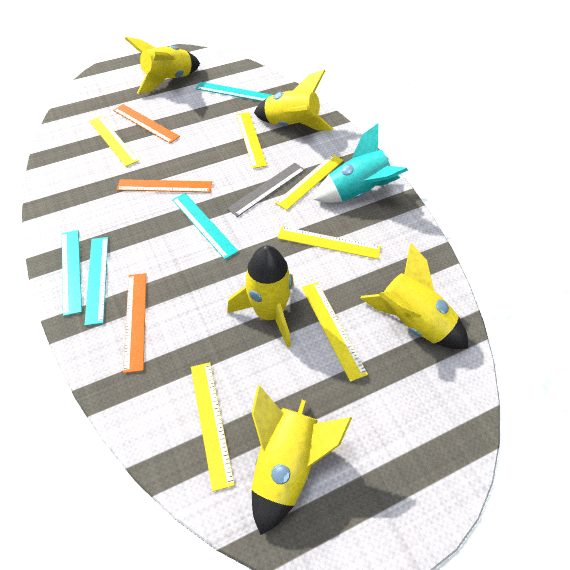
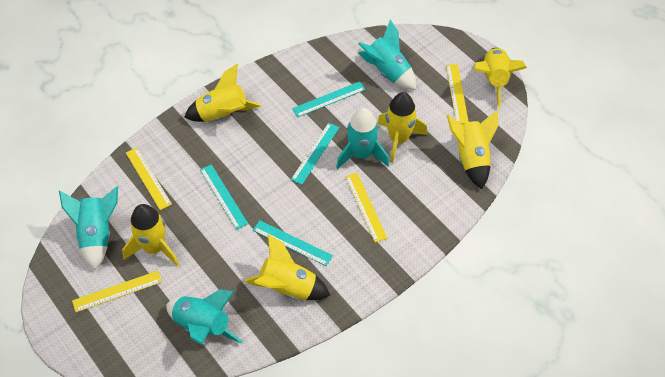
grey ruler: [227,163,305,217] = 1 -> none = 0
orange ruler: [113,104,180,143] [117,179,212,192] [123,273,146,373] = 3 -> none = 0
turquoise rocket: [314,123,408,203] = 1 -> [59,186,118,270] [166,289,243,345] [336,108,389,169] [358,20,416,90] = 4
yellow rocket: [125,37,200,94] [227,245,294,348] [252,385,352,535] [254,70,333,131] [360,243,469,349] = 5 -> [122,204,179,266] [184,64,261,122] [244,234,330,300] [377,92,427,163] [447,110,499,189] [474,48,527,107] = 6
yellow ruler: [89,116,139,167] [191,362,235,492] [236,112,267,169] [275,154,344,210] [277,226,381,259] [302,282,368,382] = 6 -> [72,271,162,313] [126,147,172,210] [345,173,387,242] [446,64,469,124] = 4

